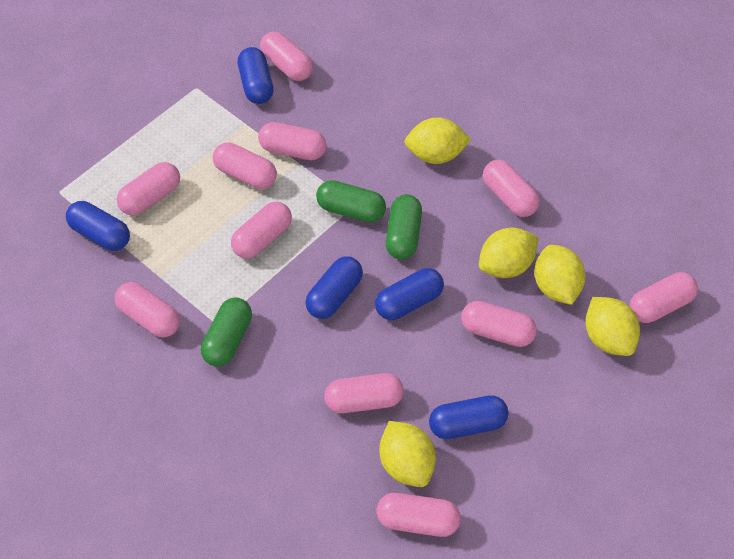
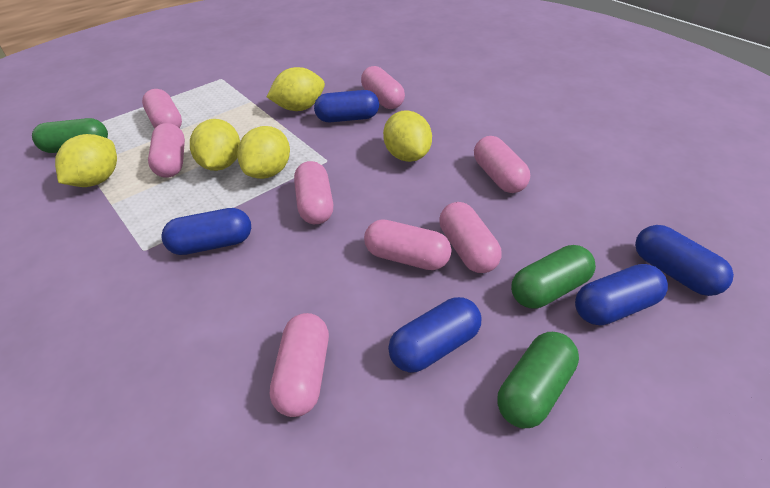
pink capsule: [115,282,180,337] [117,162,180,215] [213,143,277,189] [231,201,292,258] [258,122,326,160] [260,31,313,81] [324,373,404,413] [377,493,461,537] [461,301,537,347] [483,160,540,217] [629,272,698,323] = 11 -> [142,89,182,128] [148,123,185,178] [270,313,329,417] [294,161,333,224] [361,66,405,109] [364,219,452,270] [439,202,502,273] [474,136,530,193] = 8

